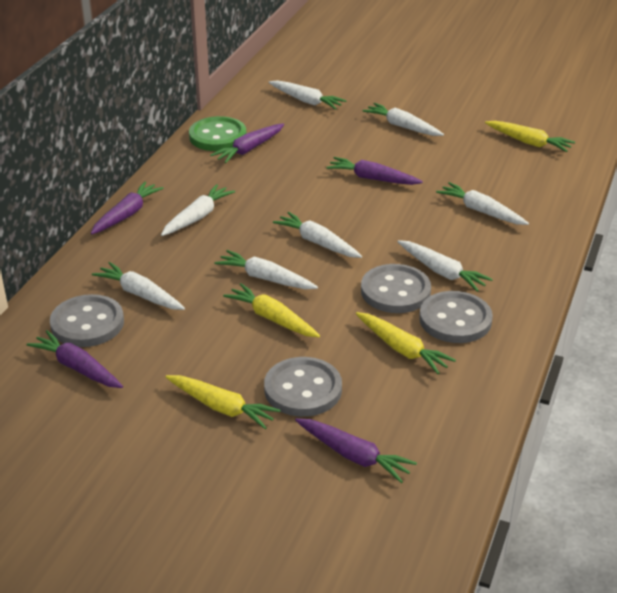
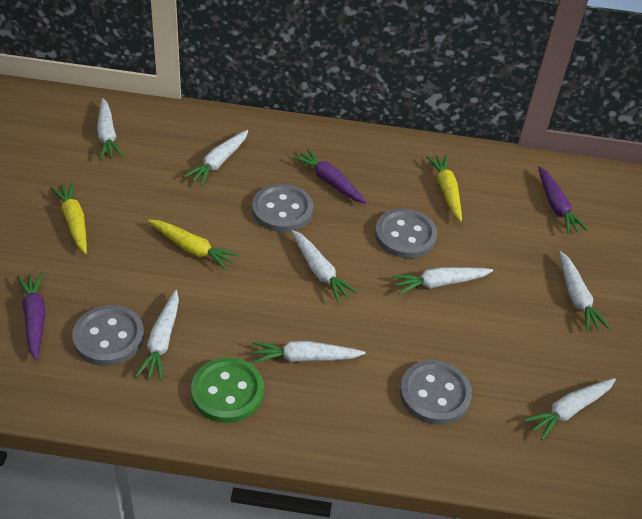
purple carrot: [26,330,123,388] [90,181,164,235] [210,123,284,163] [295,418,417,483] [326,157,423,185] = 5 -> [17,272,45,361] [292,148,367,204] [538,166,588,234] = 3
yellow carrot: [166,375,280,429] [223,283,320,337] [356,312,456,374] [485,121,575,152] = 4 -> [50,182,87,254] [148,220,239,270] [426,155,462,222] = 3

